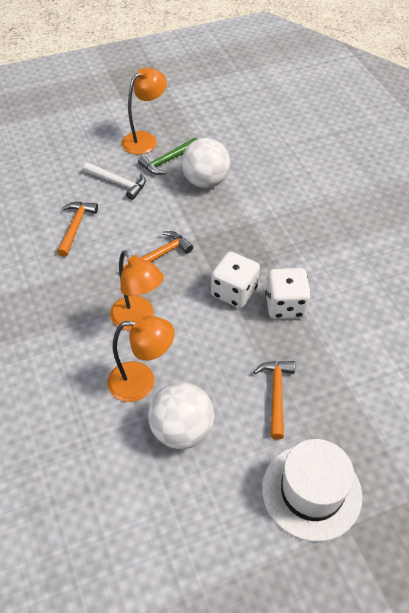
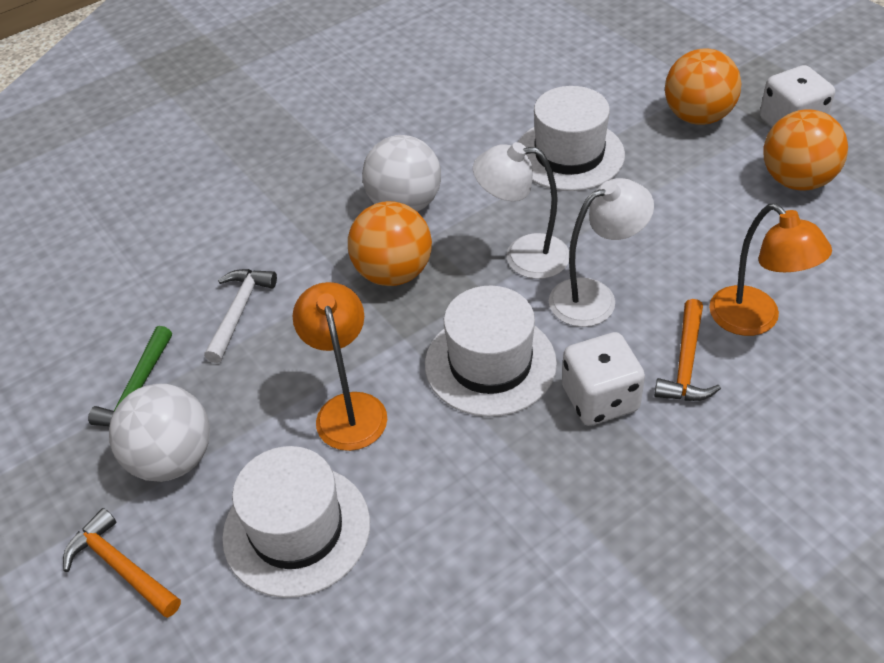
orange ball: none = 0 -> [348,201,432,286] [665,49,742,125] [764,109,848,190] = 3
orange hammer: [57,202,98,257] [123,231,193,269] [254,361,295,440] = 3 -> [63,508,181,618] [654,299,721,401] = 2
orange lamp: [107,316,175,402] [110,250,164,331] [122,68,167,155] = 3 -> [292,282,387,451] [709,203,832,336] = 2
white hat: [262,439,362,542] = 1 -> [222,446,370,598] [425,286,557,417] [518,86,625,191] = 3
white lamp: none = 0 -> [473,142,569,279] [549,178,654,327] = 2

